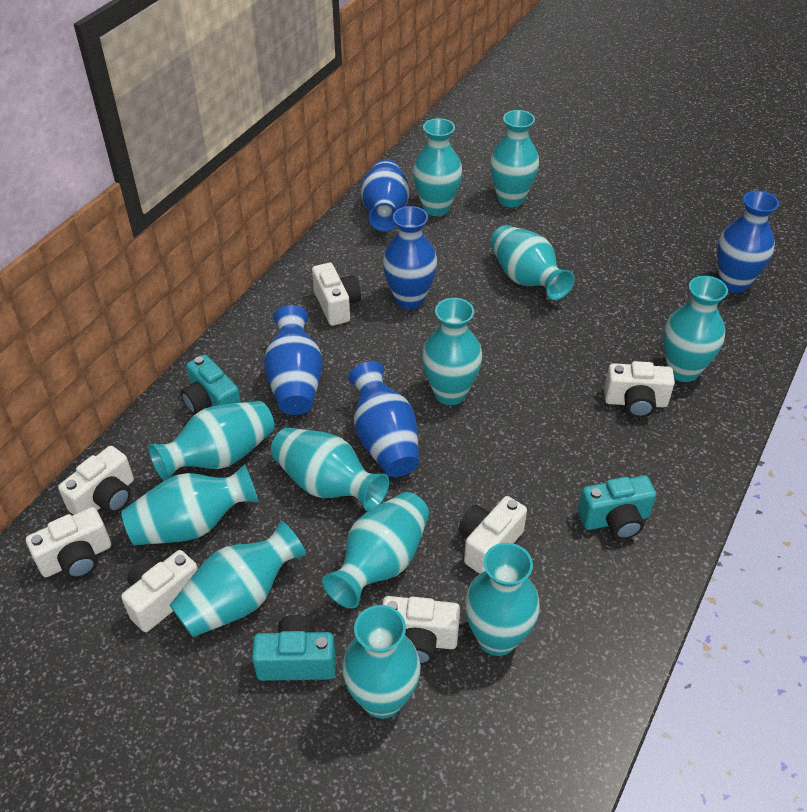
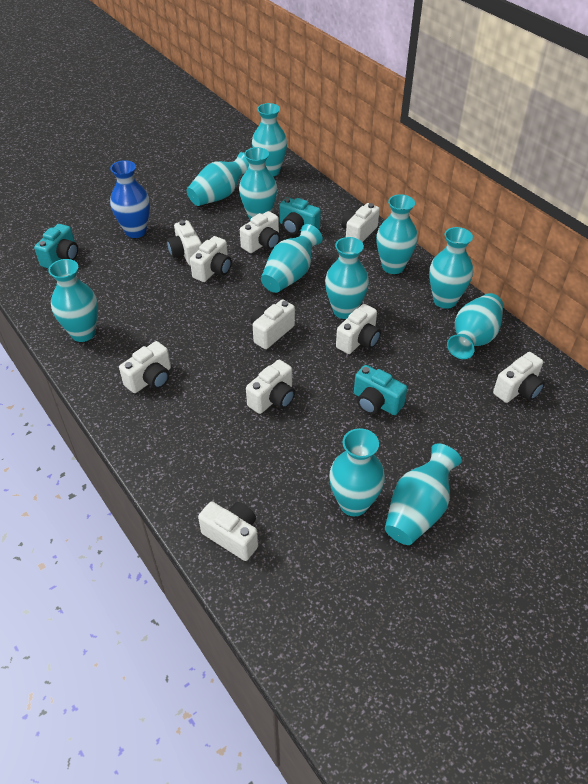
blue vase: [264,305,323,415] [348,361,419,477] [361,159,410,231] [383,206,438,309] [717,191,779,293] = 5 -> [110,160,150,238] = 1
turquoise vase: [122,464,259,545] [149,401,275,481] [170,521,306,637] [271,427,389,511] [322,492,429,609] [342,605,421,719] [413,118,462,216] [422,298,482,405] [465,543,540,656] [490,110,539,207] [490,225,575,300] [664,276,728,382] = 12 -> [48,259,98,342] [187,152,249,206] [239,147,277,220] [252,103,287,176] [261,224,323,293] [325,237,369,319] [329,428,385,516] [376,194,418,274] [385,443,462,545] [429,227,473,309] [447,293,503,359] = 11
white camera: [26,507,111,579] [58,446,134,515] [121,550,198,632] [312,263,361,326] [382,596,460,665] [459,496,527,574] [604,361,675,418] = 7 -> [119,341,171,393] [167,220,202,266] [190,236,232,282] [198,502,258,561] [240,211,280,253] [246,360,295,414] [251,300,295,349] [336,304,381,354] [341,203,380,242] [493,352,545,403] = 10

